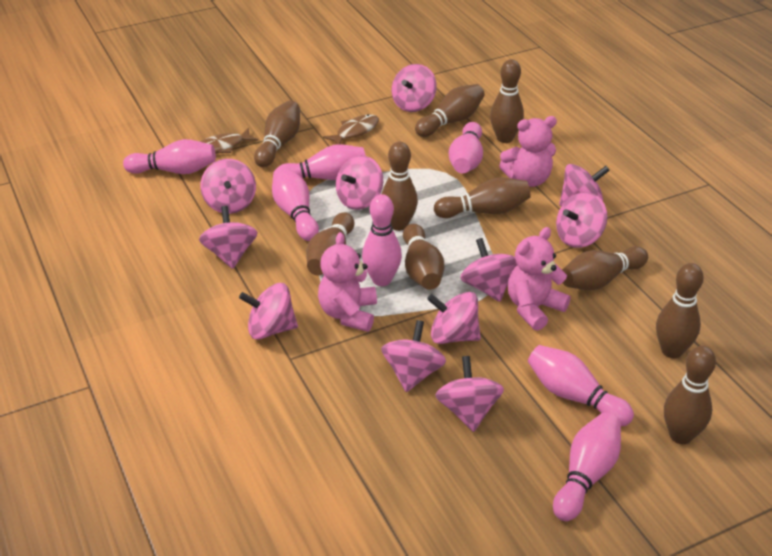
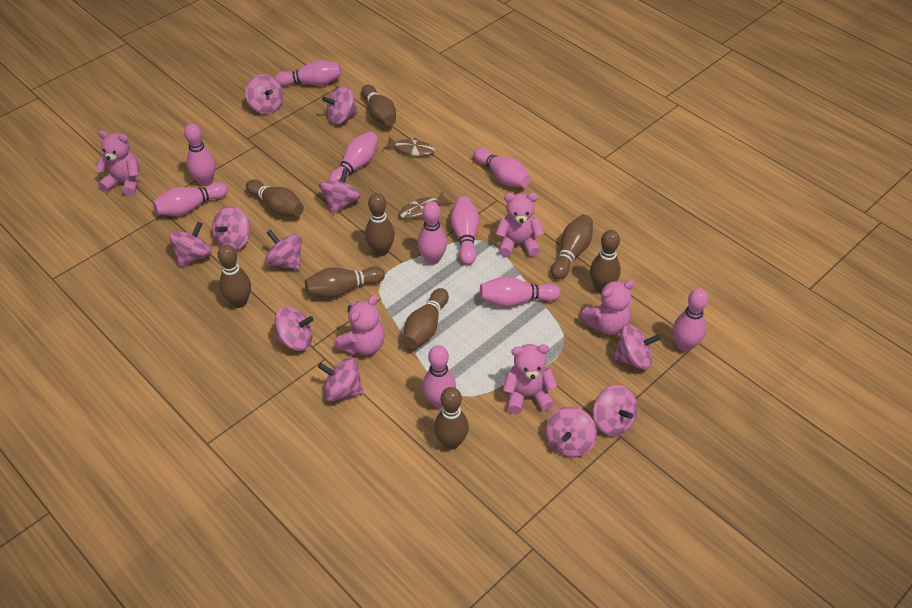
brown bowling pin: [254,101,300,167] [306,212,354,275] [382,142,418,231] [403,224,444,290] [415,84,485,137] [434,177,531,218] [490,59,524,143] [562,246,648,290] [656,263,704,358] [664,346,716,444] = 10 -> [218,244,251,308] [246,179,304,217] [305,266,385,298] [361,84,396,126] [365,193,395,256] [403,288,449,349] [434,387,469,449] [551,214,593,280] [590,230,621,293] = 9
pink bowling pin: [123,139,216,174] [272,166,319,241] [279,144,366,180] [362,194,402,286] [449,122,483,173] [528,345,634,426] [553,412,621,521] = 7 -> [153,182,228,216] [184,123,215,186] [275,60,341,86] [329,131,378,181] [417,201,447,265] [422,345,456,408] [451,196,479,265] [474,148,531,187] [480,276,561,307] [673,288,708,352] = 10
pink teddy bear: [318,232,377,332] [499,116,557,187] [508,227,571,331] = 3 -> [95,130,139,196] [335,295,385,355] [496,193,544,257] [503,344,558,414] [580,280,635,335] = 5

